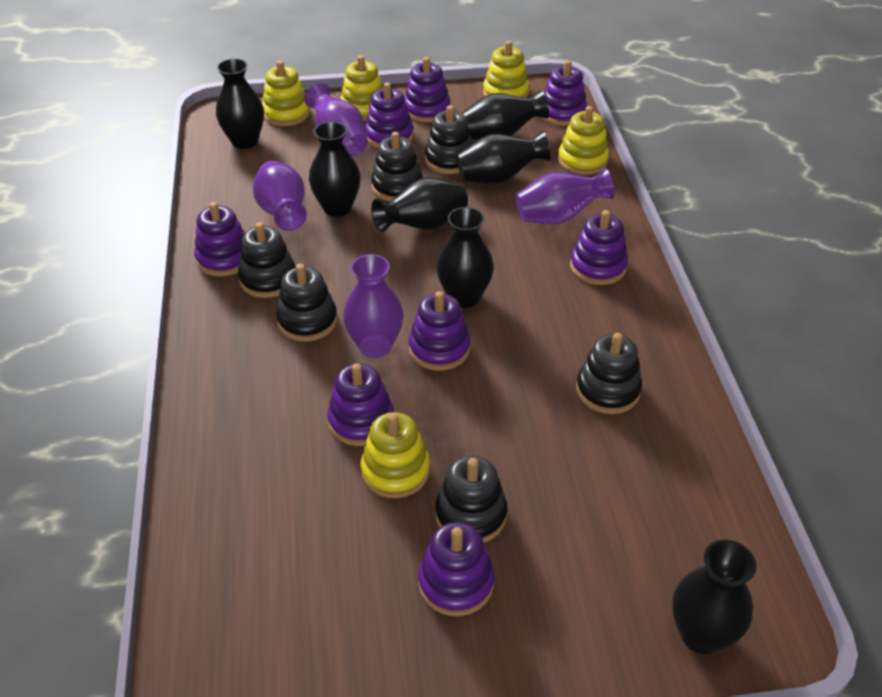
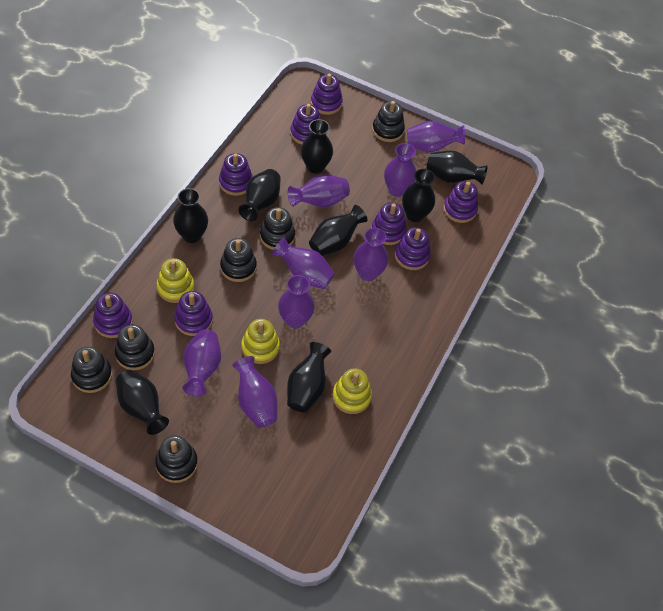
black vase: [216,58,264,149] [309,121,361,217] [371,177,468,232] [436,207,494,308] [457,131,551,184] [462,90,549,140] [672,539,757,654] = 7 -> [116,370,169,435] [173,188,208,243] [238,169,281,221] [287,342,331,412] [301,119,333,173] [309,205,368,256] [402,169,435,222] [427,151,488,184] = 8
purple vase: [253,161,307,231] [304,83,368,156] [343,254,404,358] [516,168,614,224] = 4 -> [182,329,221,397] [232,356,277,428] [272,237,335,289] [278,275,315,328] [288,174,350,207] [354,228,388,281] [384,143,416,197] [407,121,465,152] = 8
yellow stacking toy: [262,60,310,126] [340,55,384,121] [360,412,430,498] [483,41,529,98] [558,106,609,175] = 5 -> [157,258,194,303] [241,319,280,364] [332,368,372,414] = 3

